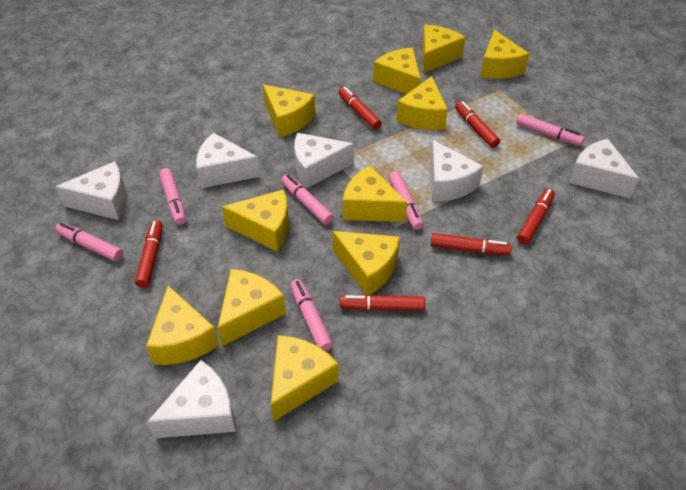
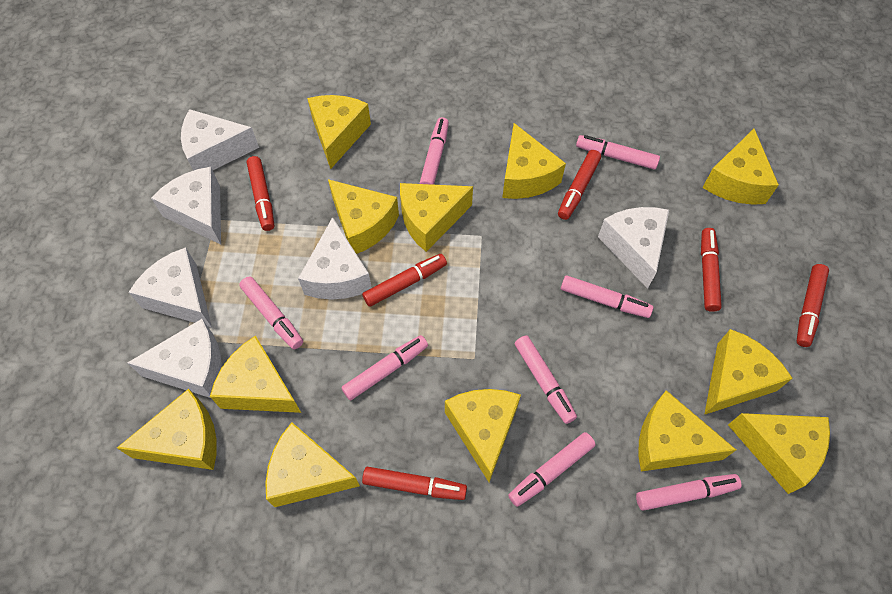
pink marker: [55,222,123,261] [159,168,186,225] [281,174,334,225] [290,279,333,352] [389,171,423,230] [516,114,584,146] = 6 -> [239,276,303,349] [341,335,428,400] [420,117,449,185] [508,432,596,507] [515,335,577,424] [561,275,653,318] [576,135,660,170] [636,474,742,511] = 8
yellow cheese: [146,286,219,365] [218,269,286,346] [222,190,289,252] [263,84,315,138] [271,335,338,422] [333,231,400,296] [343,166,407,222] [373,48,421,94] [396,76,448,130] [422,25,465,73] [480,30,529,79] = 11 -> [117,389,217,470] [210,336,301,413] [265,422,360,507] [307,95,371,169] [328,179,399,254] [400,183,473,252] [445,389,521,482] [502,123,566,199] [638,390,736,471] [702,129,779,205] [704,329,793,415] [728,413,830,494] = 12

